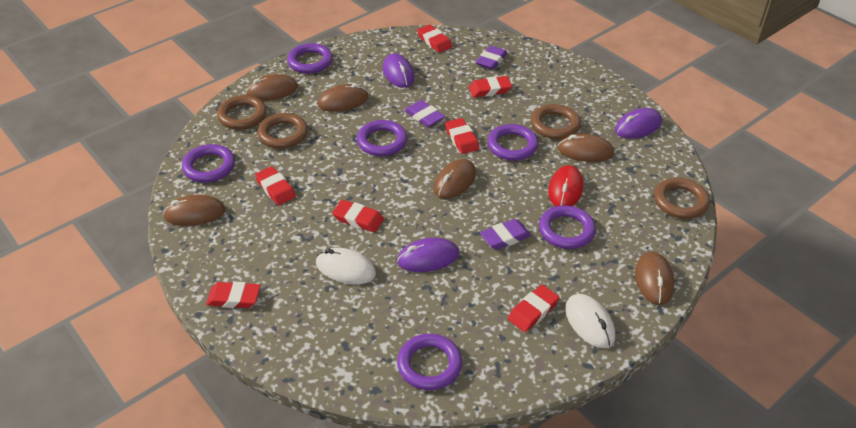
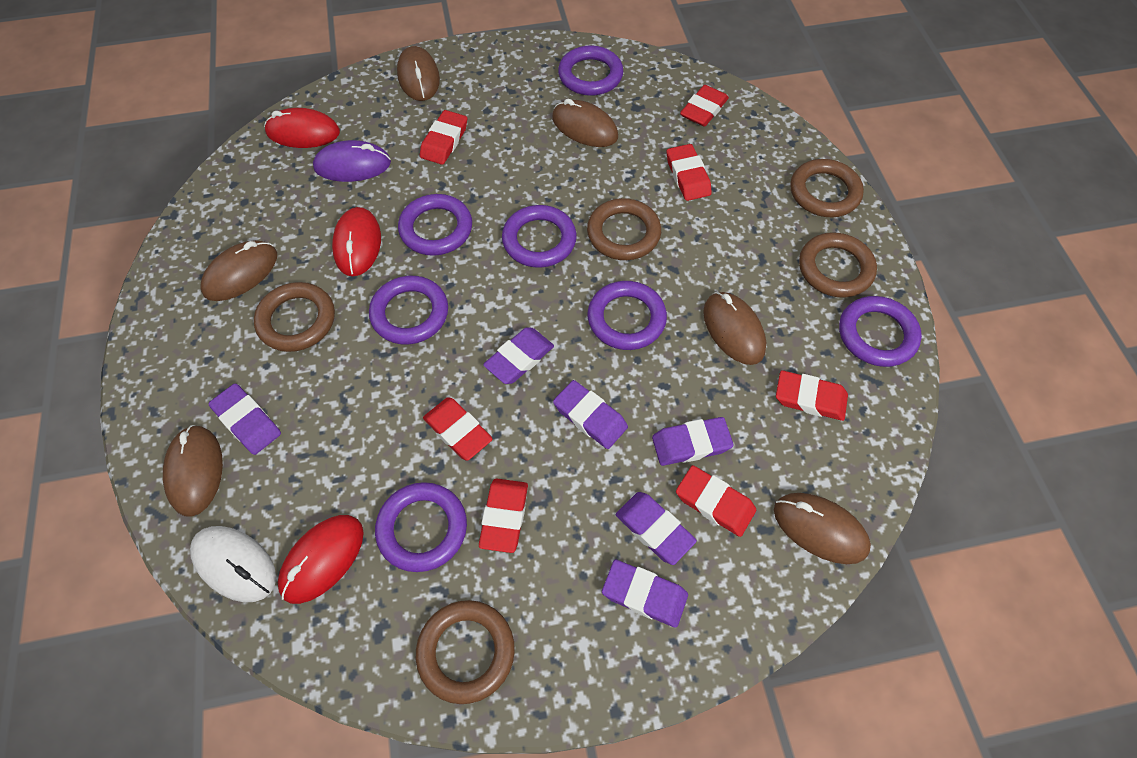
brown ring: [217,95,267,129] [257,113,308,149] [531,104,581,139] [654,178,710,219] = 4 -> [254,282,335,352] [416,600,515,704] [587,198,661,260] [790,159,864,217] [799,232,877,298] = 5
purple eraser: [404,100,445,127] [476,46,507,70] [480,219,531,250] = 3 -> [208,383,281,455] [483,327,554,384] [553,380,628,449] [602,560,688,628] [616,492,697,565] [652,417,734,466] = 6
purple mouse: [383,53,415,88] [397,238,459,272] [615,108,662,139] = 3 -> [313,140,391,182] = 1
purple ring: [182,144,235,182] [287,43,333,74] [357,120,407,156] [397,334,462,390] [487,124,538,161] [539,205,596,249] = 6 -> [369,276,448,344] [375,482,467,572] [398,194,472,256] [502,205,577,268] [558,46,623,96] [588,281,667,350] [839,296,922,367] = 7
red mouse: [548,165,583,206] = 1 -> [264,108,340,148] [278,515,364,604] [332,207,381,276] = 3
white mouse: [316,248,376,284] [565,294,615,348] = 2 -> [190,526,276,602] = 1

